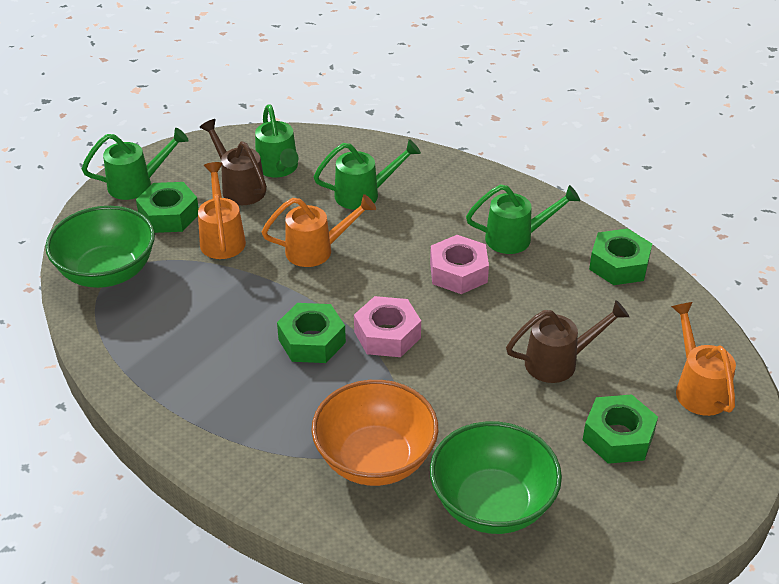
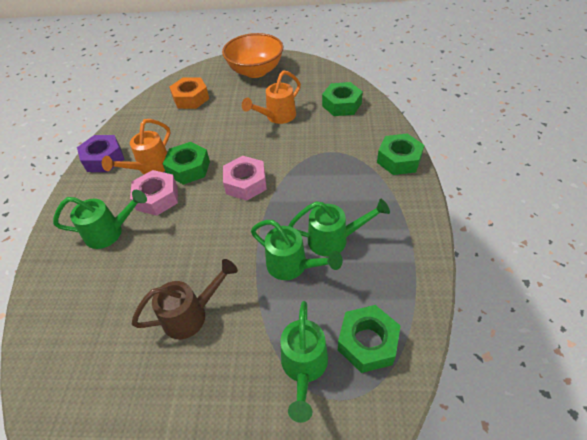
brown watering can: [199,119,267,205] [506,300,629,383] = 2 -> [132,259,238,339] = 1
green bowl: [45,206,155,288] [430,421,562,534] = 2 -> none = 0
orange nut: none = 0 -> [169,77,209,109] = 1
orange watering can: [198,162,246,259] [262,194,376,267] [671,302,736,416] = 3 -> [102,119,171,174] [242,70,301,124] = 2
purple nut: none = 0 -> [77,135,124,172] = 1

